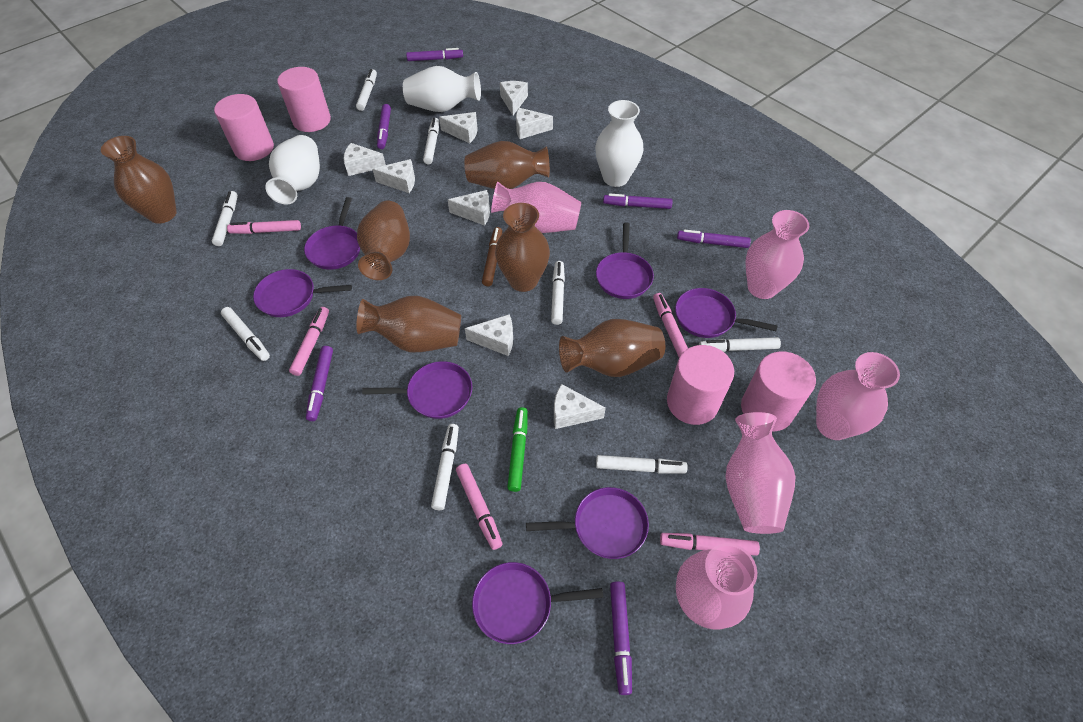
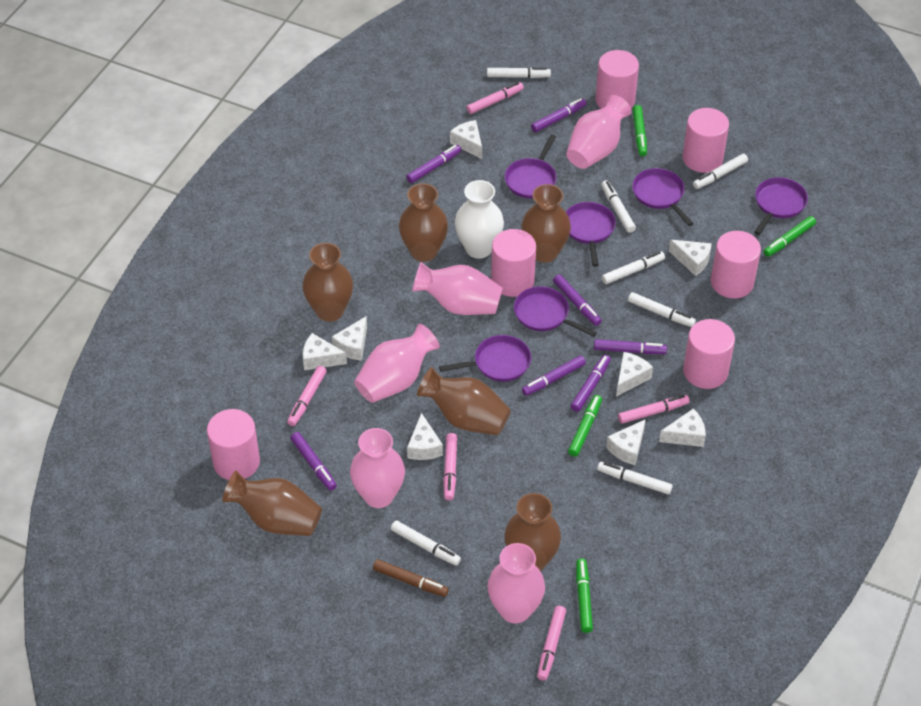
green marker: [507,407,528,492] = 1 -> [568,395,602,457] [576,558,593,633] [633,105,647,156] [764,216,816,257] = 4
pink cylinder: [214,94,274,161] [277,67,331,132] [667,345,734,425] [741,352,816,432] = 4 -> [207,409,260,480] [491,229,536,297] [596,50,639,109] [682,108,729,173] [683,319,735,389] [711,231,761,298] = 6
purple marker: [306,346,333,421] [377,104,391,149] [406,48,463,61] [603,193,673,209] [610,581,632,695] [677,229,751,248] = 6 -> [291,432,337,491] [406,145,461,183] [522,355,586,396] [531,98,586,132] [553,275,602,326] [571,355,611,412] [594,339,667,354] = 7
purple pan: [253,269,352,317] [304,197,360,270] [362,361,472,419] [472,562,603,644] [526,487,649,559] [596,222,654,299] [675,288,777,338] = 7 -> [439,335,531,382] [505,134,557,199] [514,286,597,337] [566,202,616,267] [632,168,694,226] [754,177,808,235] = 6
white marker: [212,191,238,246] [221,307,270,361] [356,69,377,111] [423,118,439,164] [431,424,459,510] [551,261,565,325] [596,455,688,474] [699,337,781,352] = 8 -> [391,520,461,566] [487,67,551,78] [597,462,673,495] [601,180,636,233] [602,252,665,284] [628,292,696,327] [693,154,748,189] = 7
white vase: [265,135,320,204] [403,66,481,112] [595,100,643,187] = 3 -> [455,180,504,259] = 1

